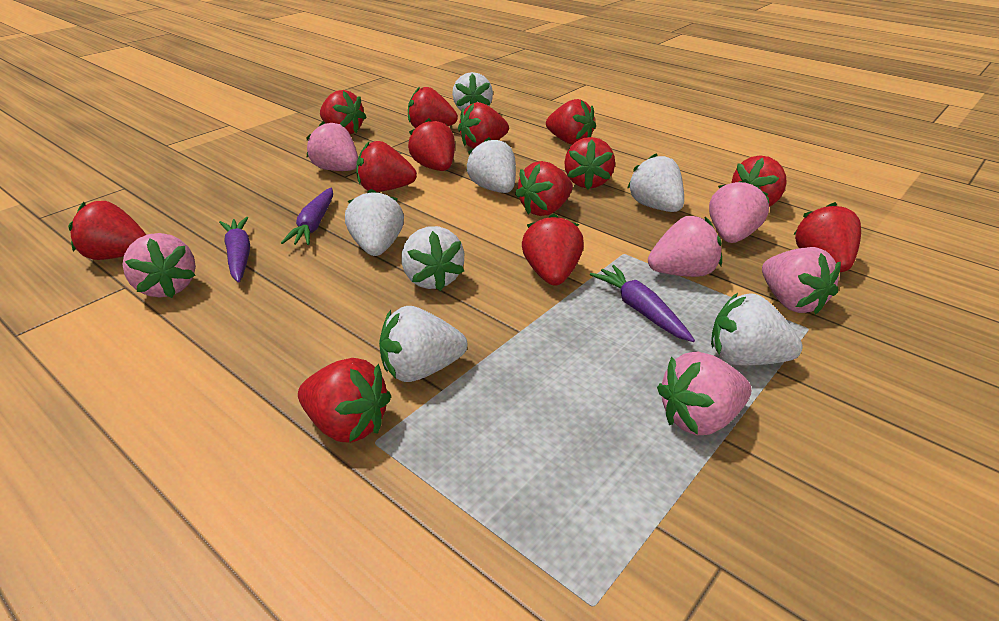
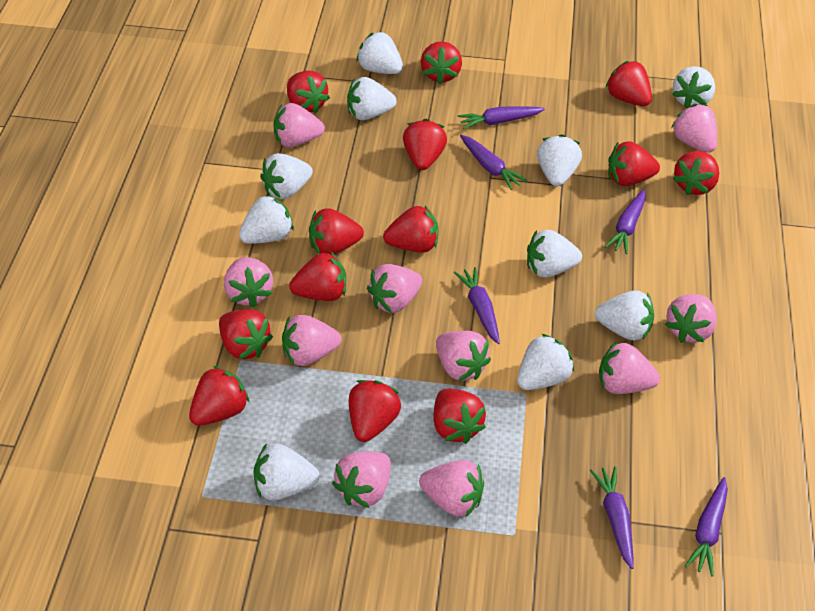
pink strawberry: [122,233,196,298] [306,121,358,171] [648,216,722,277] [657,352,751,435] [709,179,769,243] [762,247,841,314] = 6 -> [224,257,273,308] [274,103,325,147] [282,315,342,366] [332,451,391,508] [367,264,422,313] [419,460,484,517] [436,331,491,381] [599,341,660,394] [665,294,717,343] [671,104,717,152] = 10
purple carrot: [219,217,250,283] [281,188,333,245] [590,265,695,342] = 3 -> [453,267,500,344] [458,106,545,129] [460,135,528,190] [590,466,633,569] [605,189,646,254] [685,477,728,576] = 6
white strawberry: [345,189,404,256] [379,306,467,382] [401,226,464,291] [452,72,493,110] [466,137,516,193] [627,153,684,212] [711,293,803,365] = 7 -> [239,194,294,244] [253,444,320,501] [260,153,313,199] [347,77,397,120] [356,32,403,74] [517,333,574,390] [527,230,582,278] [537,134,582,186] [595,291,654,340] [672,66,715,109] = 10

